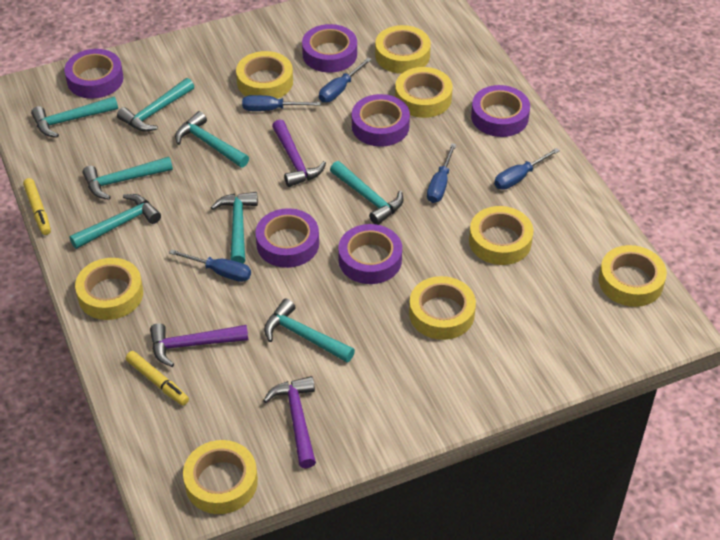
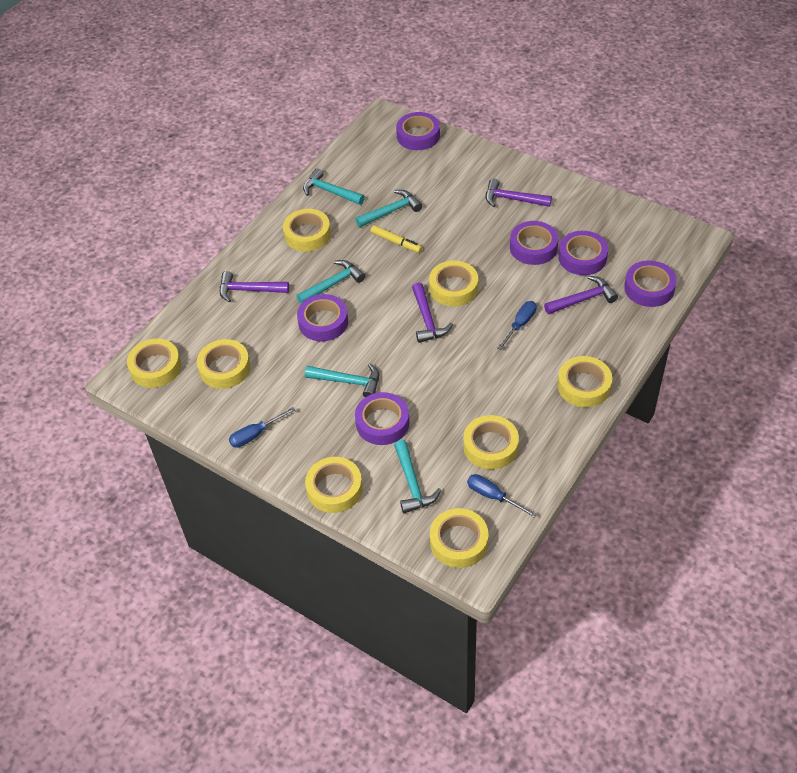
blue screwdriver: [169,249,251,282] [242,95,321,111] [319,58,372,103] [427,143,456,203] [494,148,560,190] = 5 -> [229,407,295,448] [467,474,537,517] [497,301,537,350] = 3
purple hammer: [150,323,248,367] [263,376,316,468] [272,120,326,187] = 3 -> [220,271,289,303] [412,283,453,343] [486,178,552,207] [544,276,618,314] = 4
turquoise hammer: [31,97,118,138] [69,194,161,249] [82,157,173,200] [117,78,194,132] [175,111,249,168] [211,192,258,264] [264,299,355,363] [330,161,404,225] = 8 -> [296,260,365,304] [303,168,365,205] [305,363,379,397] [355,190,422,227] [394,440,441,513] = 5
yellow marker: [23,178,51,235] [126,351,189,406] = 2 -> [371,225,422,253] = 1

